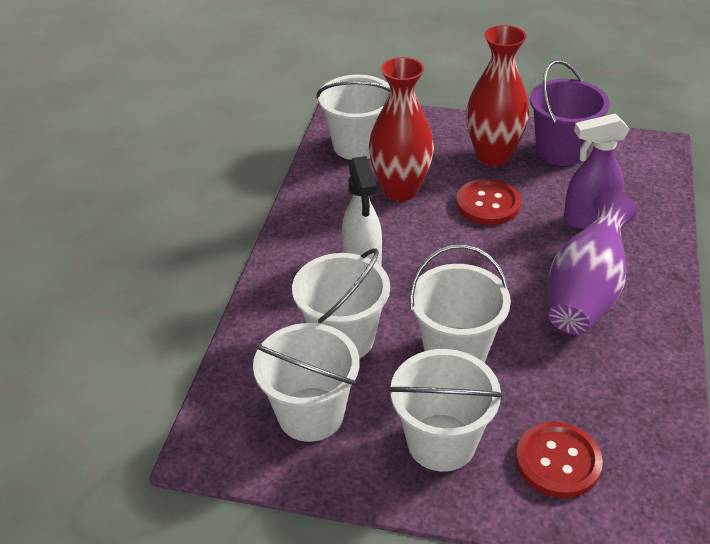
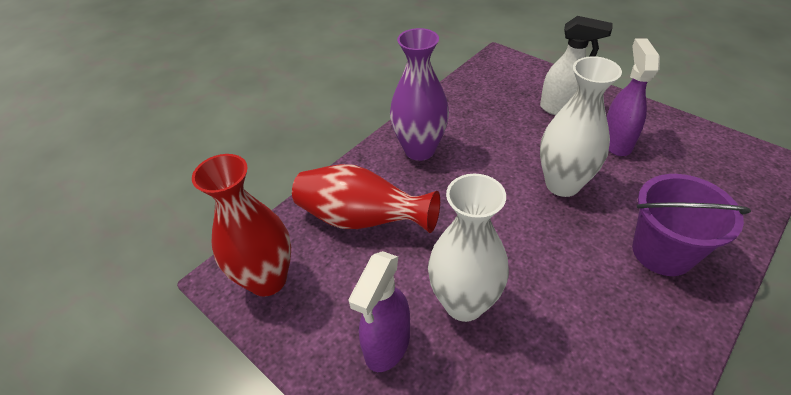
purple spray bottle: [564,114,630,229] = 1 -> [348,251,410,372] [607,39,660,156] = 2
red button: [456,179,521,225] [516,422,603,498] = 2 -> none = 0
white bucket: [253,323,360,442] [292,248,390,359] [317,75,390,160] [388,349,503,472] [409,244,511,362] = 5 -> none = 0
white vase: none = 0 -> [428,174,509,322] [540,56,622,197] = 2

